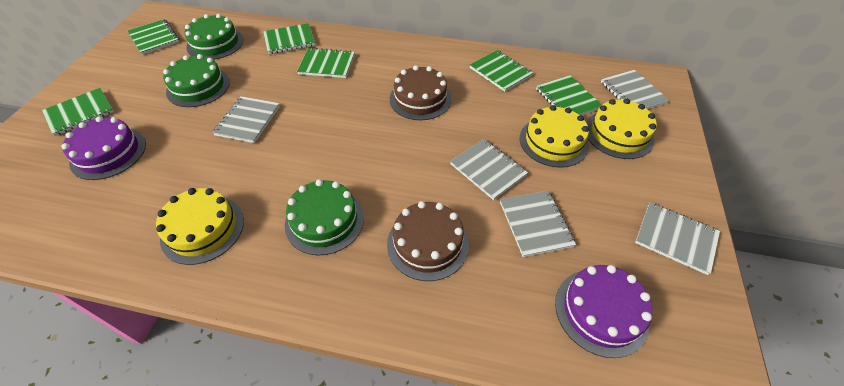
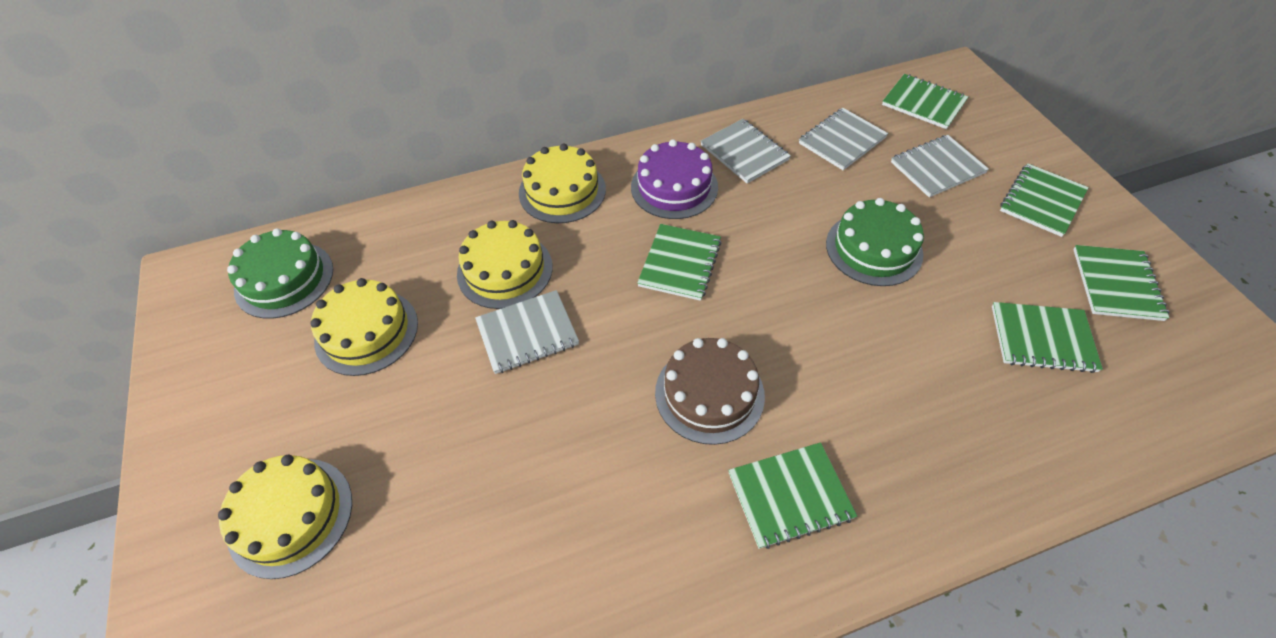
brown cake: [387,201,469,281] [389,65,451,120] = 2 -> [655,338,765,445] = 1
green cake: [163,54,230,107] [184,14,244,60] [285,179,364,255] = 3 -> [227,228,333,319] [826,198,924,286] = 2
grey notebook: [212,96,280,143] [450,139,528,200] [500,191,576,257] [601,70,669,109] [635,203,720,275] = 5 -> [475,290,579,374] [701,119,791,183] [799,108,888,170] [891,135,989,197] = 4
purple cake: [61,116,146,180] [555,265,652,358] = 2 -> [631,139,718,219] = 1
yellow cake: [156,188,244,265] [520,105,589,167] [586,99,657,159] = 3 -> [218,455,352,579] [310,278,418,376] [457,220,553,309] [519,144,606,223] = 4

